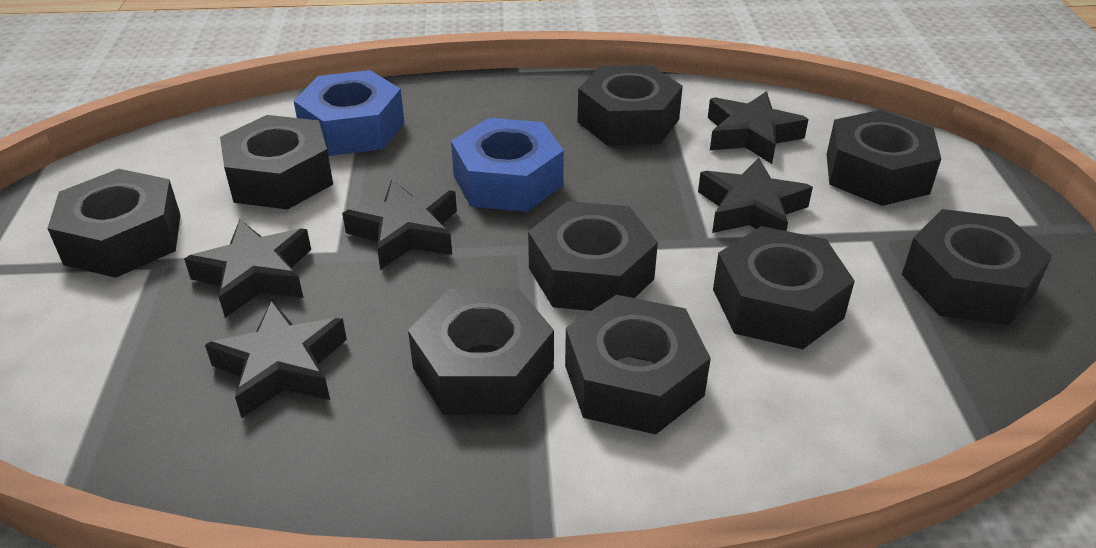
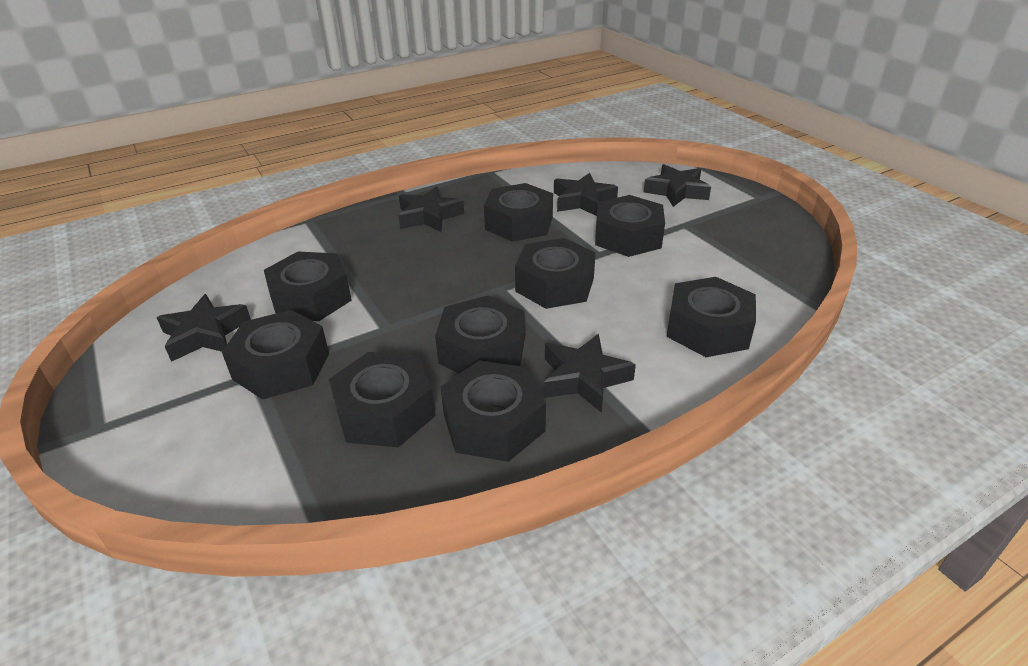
blue nut: [294,70,404,156] [451,118,564,212] = 2 -> none = 0

